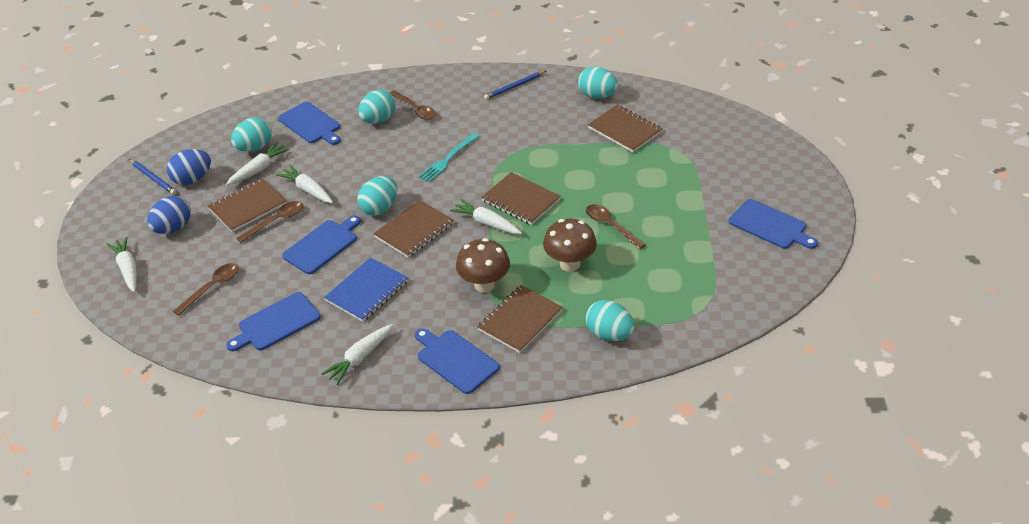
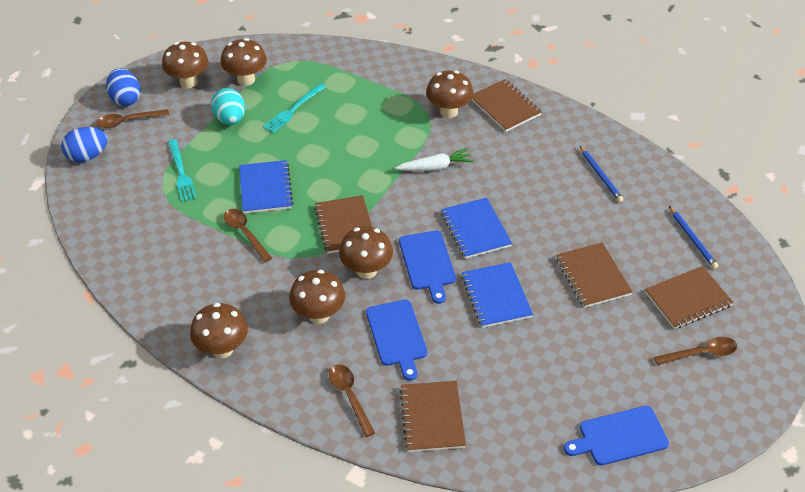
blue cutting board: [226,292,321,351] [278,102,341,145] [282,215,361,274] [415,328,500,394] [729,199,818,249] = 5 -> [366,299,428,381] [399,231,456,304] [564,406,669,466] = 3
blue notebook: [324,257,408,322] = 1 -> [239,160,293,214] [441,197,512,259] [461,262,533,328] = 3
brown mushroom: [456,238,510,293] [543,219,597,272] = 2 -> [162,42,209,88] [190,303,248,358] [221,38,267,86] [289,270,345,324] [339,226,393,279] [426,71,473,118] = 6
turquoise egg: [231,117,272,152] [357,176,397,216] [358,90,396,123] [578,67,618,99] [585,300,635,341] = 5 -> [211,88,245,125] = 1
turquoise fork: [418,133,479,183] = 1 -> [168,139,197,202] [263,83,326,133] = 2
white carrot: [107,237,137,292] [226,142,290,185] [276,165,333,203] [321,324,393,385] [450,199,522,234] = 5 -> [395,148,474,171] = 1

